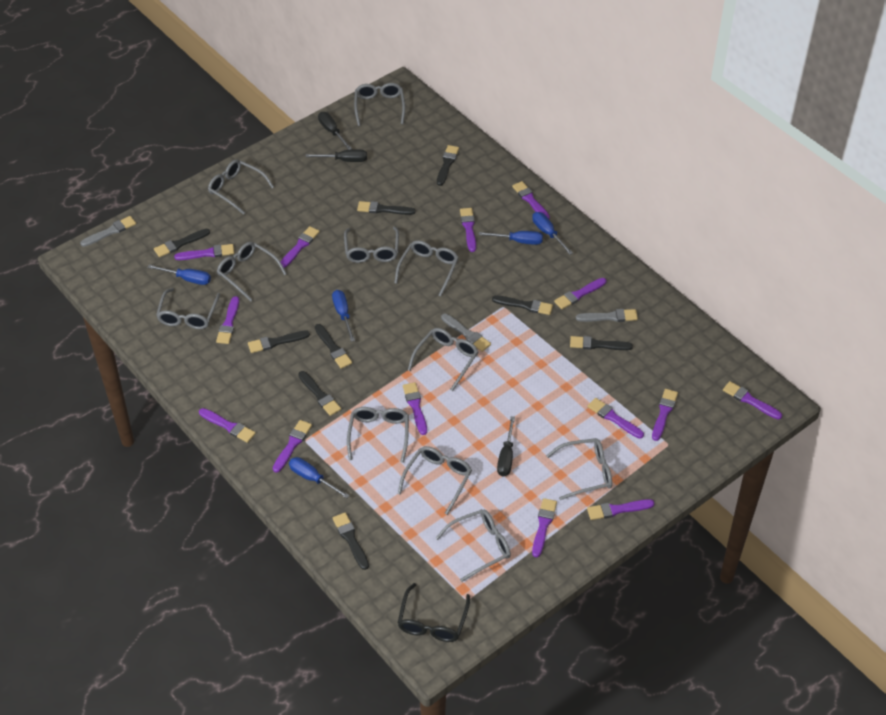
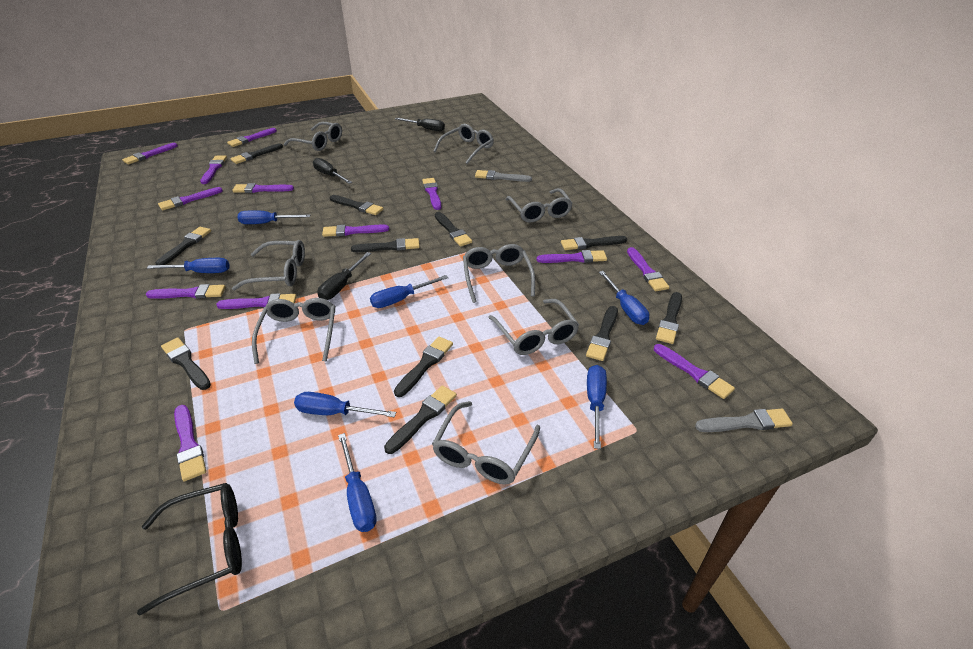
black brush: [154,229,210,257] [248,330,310,353] [298,371,341,416] [315,324,352,369] [333,513,369,570] [357,201,415,215] [437,145,459,186] [492,296,553,315] [570,336,633,350] = 9 -> [155,227,211,265] [161,338,211,390] [230,143,283,164] [330,195,383,215] [351,238,420,252] [384,385,457,454] [394,337,453,397] [435,212,472,246] [561,236,627,250] [586,306,618,361] [656,292,682,344] = 11
blue screwdriver: [148,265,211,285] [289,457,350,498] [332,290,355,342] [479,231,543,245] [532,212,573,255] = 5 -> [147,258,230,273] [238,210,310,224] [294,392,396,417] [338,433,377,532] [370,275,449,308] [587,365,607,449] [599,271,649,325] = 7
grey brush: [80,216,136,247] [441,313,491,352] [576,309,638,322] = 3 -> [475,170,532,182] [695,409,793,432] = 2
grey glasses: [156,288,220,329] [208,160,274,215] [217,242,287,302] [344,227,399,263] [347,407,409,463] [354,83,405,126] [394,240,459,297] [398,446,472,515] [408,328,479,391] [436,509,511,582] [546,438,612,500] = 11 -> [232,240,305,290] [252,298,335,364] [284,122,342,151] [432,401,540,484] [433,124,494,164] [463,244,535,303] [488,299,579,355] [506,188,573,223] = 8
purple brush: [174,244,234,260] [199,408,256,443] [216,296,239,344] [273,420,312,473] [281,226,320,268] [403,382,427,435] [460,208,476,252] [512,181,550,219] [532,498,557,557] [554,278,606,309] [587,398,644,439] [587,499,655,520] [652,389,678,441] [723,381,782,419] = 14 -> [122,143,178,164] [146,284,226,299] [158,187,223,210] [174,405,206,482] [200,155,227,184] [216,293,297,309] [227,128,277,147] [232,183,294,193] [322,225,389,237] [422,178,441,210] [537,250,607,263] [627,247,669,291] [654,344,735,399] = 13

